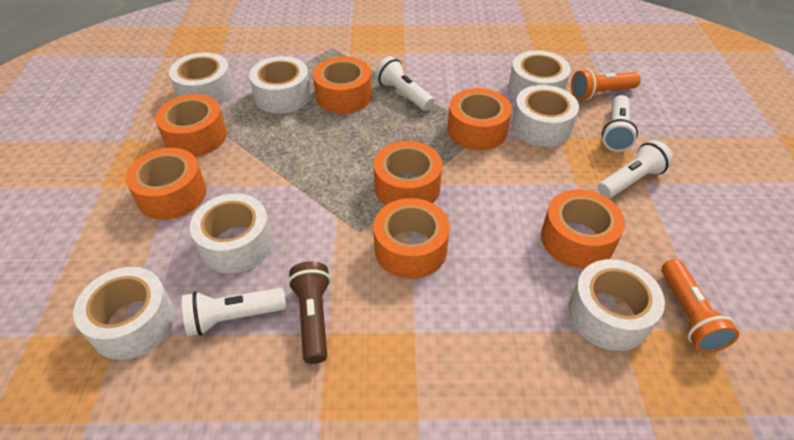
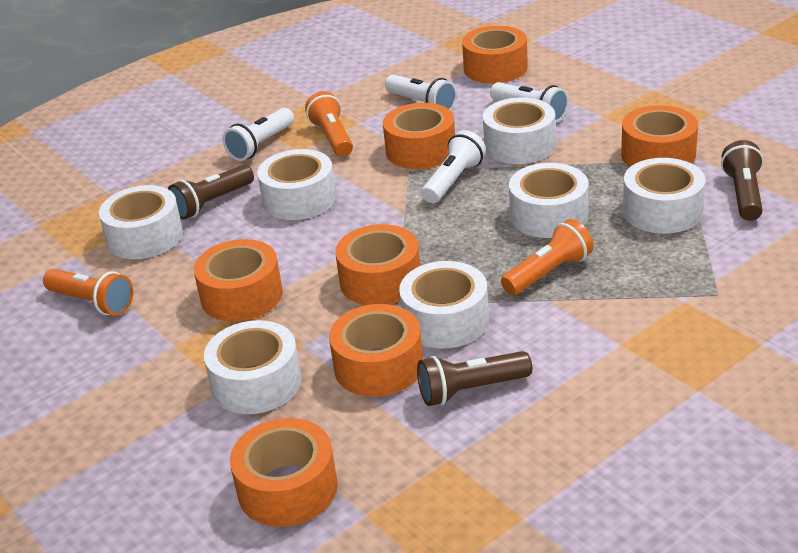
brown flashlight: [288,261,331,364] = 1 -> [168,164,254,220] [417,351,532,406] [721,140,763,221] = 3
orange flashlight: [571,69,641,100] [662,259,739,353] = 2 -> [43,269,133,316] [305,91,353,157] [501,219,593,295] = 3

